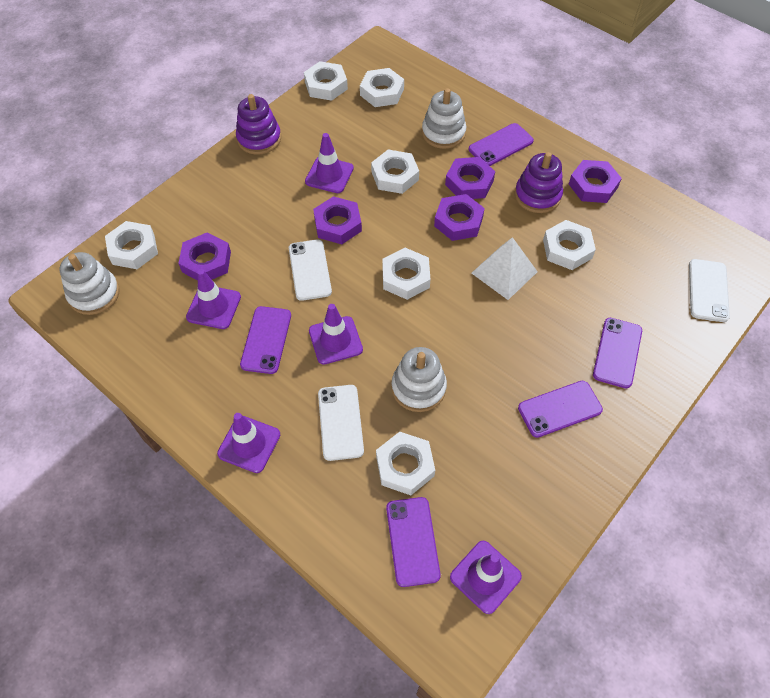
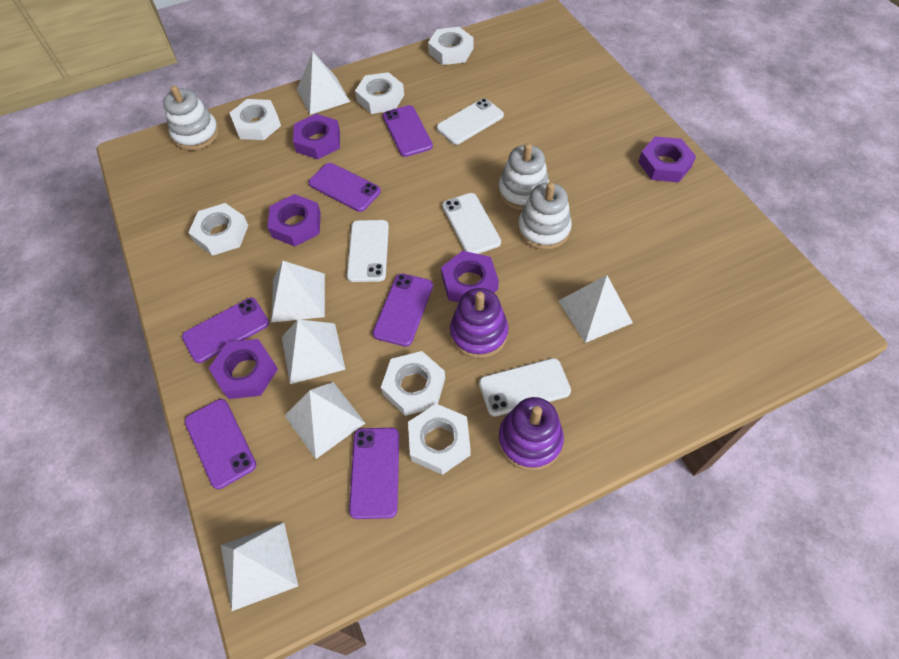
purple phone: [240,306,291,374] [386,497,441,587] [469,123,534,166] [518,381,603,438] [593,318,642,388] = 5 -> [182,298,269,363] [184,399,256,489] [308,163,381,212] [349,428,399,519] [373,273,433,347] [383,105,433,157] = 6
purple traffic cone: [186,269,241,329] [217,413,280,473] [305,133,354,193] [309,304,363,365] [450,541,522,614] = 5 -> none = 0
white nut: [105,221,158,269] [304,61,348,101] [360,68,404,107] [371,149,419,194] [376,432,435,495] [382,248,430,300] [543,220,596,270] = 7 -> [188,203,248,256] [230,99,281,140] [355,72,404,114] [381,351,445,416] [408,404,470,475] [428,27,473,65] = 6
white phone: [289,239,332,301] [318,385,364,461] [689,259,730,322] = 3 -> [347,220,389,282] [437,98,504,145] [442,193,501,254] [479,358,571,417] = 4
white pyramid: [472,237,538,300] = 1 -> [221,522,298,611] [271,261,325,322] [282,319,346,384] [284,382,365,459] [297,52,350,115] [559,275,633,343] = 6

